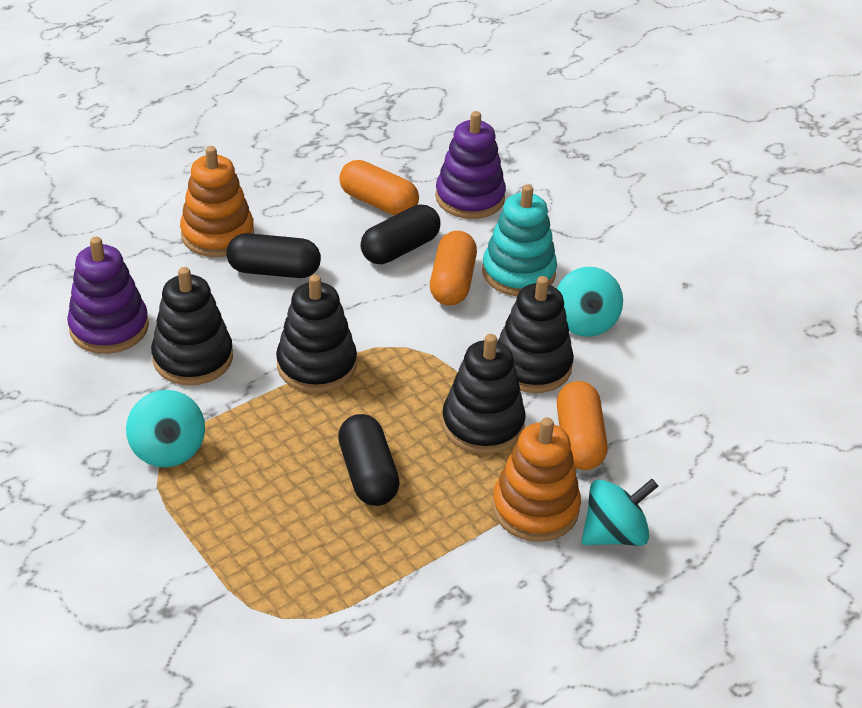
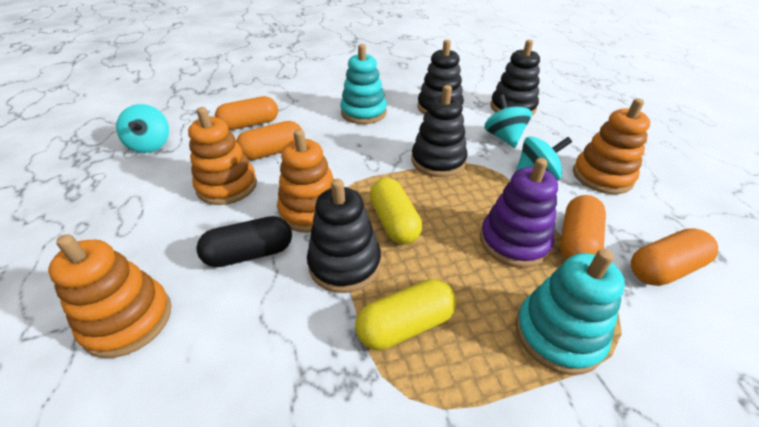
black capsule: [226,233,321,278] [338,414,400,506] [360,204,441,264] = 3 -> [196,216,292,267] = 1
orange capsule: [339,160,419,216] [430,231,477,305] [557,381,608,470] = 3 -> [215,96,278,130] [236,121,302,160] [560,195,606,259] [631,228,718,286] = 4
orange stacking toy: [180,146,254,257] [492,417,581,542] = 2 -> [48,234,171,358] [188,107,257,205] [277,129,334,233] [573,98,650,194] = 4
purple stacking toy: [67,237,149,354] [435,111,506,219] = 2 -> [480,158,558,268] = 1
turquoise stacking toy: [482,184,557,296] = 1 -> [340,44,387,124] [516,249,625,375] = 2
yellow capsule: none = 0 -> [355,279,456,350] [370,178,422,244] = 2

